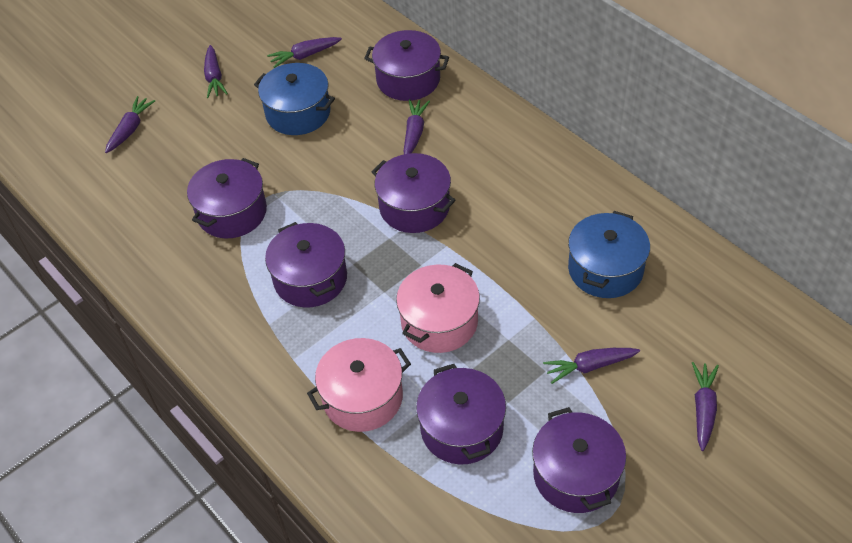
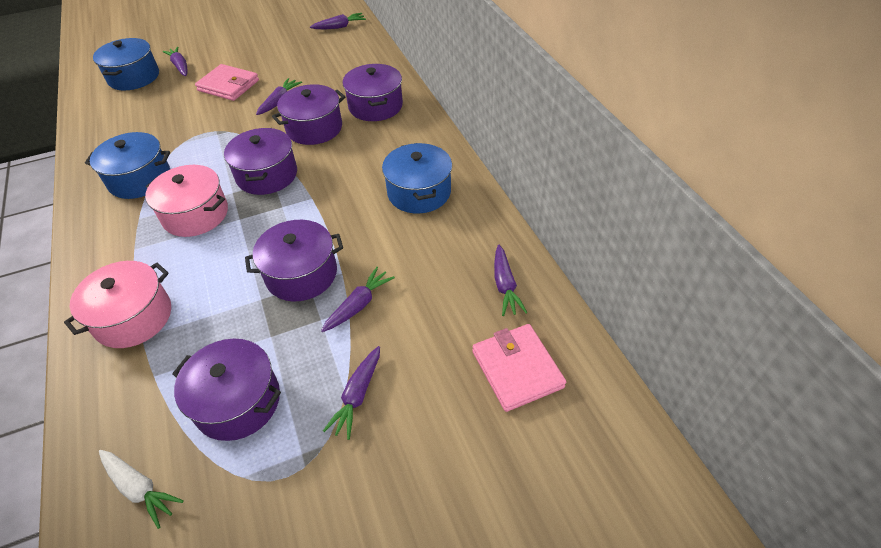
blue pot: [254,63,335,135] [568,211,650,298] = 2 -> [85,132,170,199] [93,38,159,90] [382,143,452,213] = 3
pink wallet: none = 0 -> [195,64,259,101] [472,324,566,412] = 2
purple pot: [187,158,267,238] [265,222,347,308] [364,30,449,101] [372,153,456,233] [416,364,506,464] [532,407,626,513] = 6 -> [172,339,281,441] [224,128,297,195] [245,220,343,301] [272,84,346,145] [343,64,403,121] = 5
white carrot: none = 0 -> [99,450,184,529] = 1

